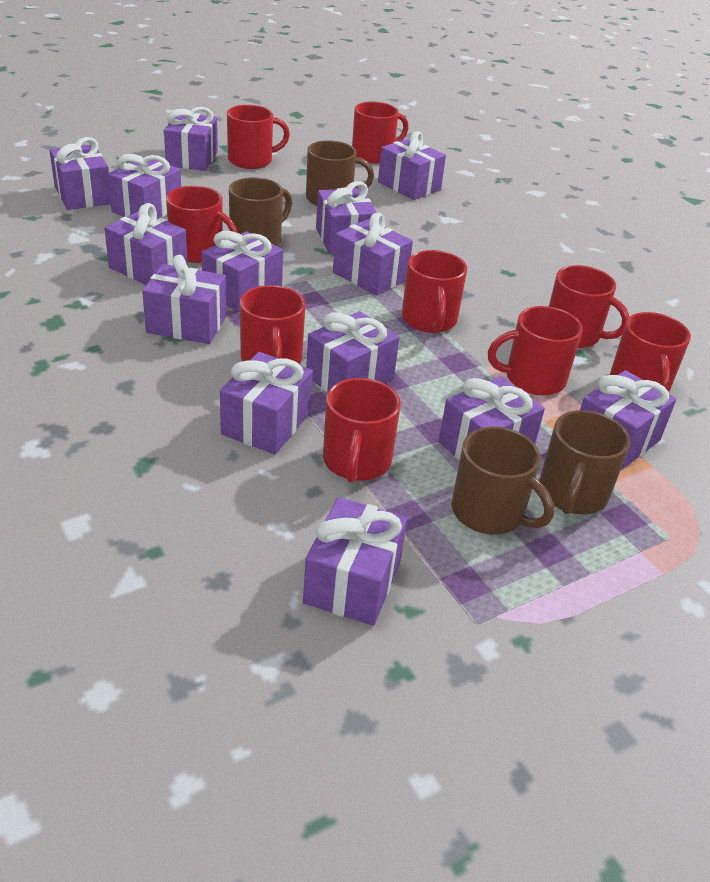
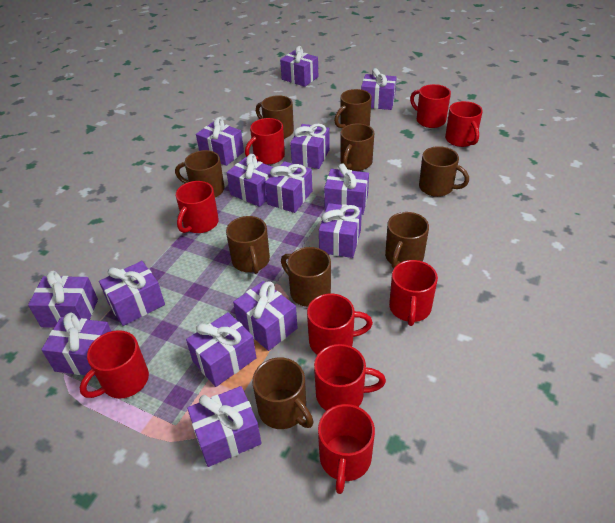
brown mug: [229,177,292,246] [306,140,374,206] [452,426,554,535] [539,410,630,514] = 4 -> [175,150,225,198] [226,216,270,274] [252,358,314,429] [256,95,294,139] [281,247,331,307] [334,89,372,128] [340,123,374,171] [385,212,429,269] [419,146,469,197] = 9

